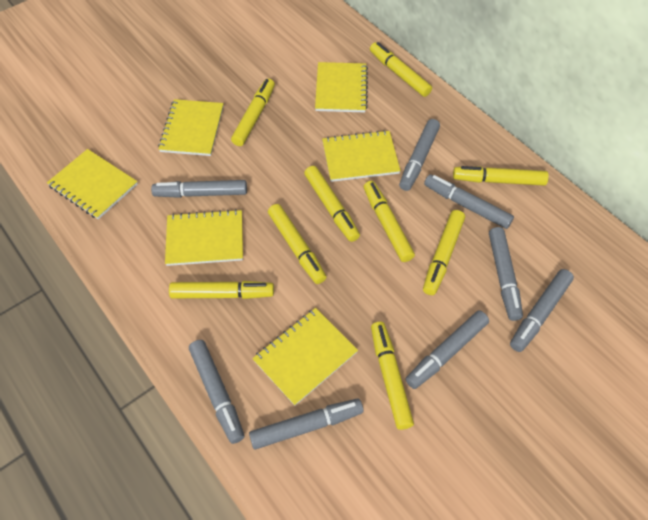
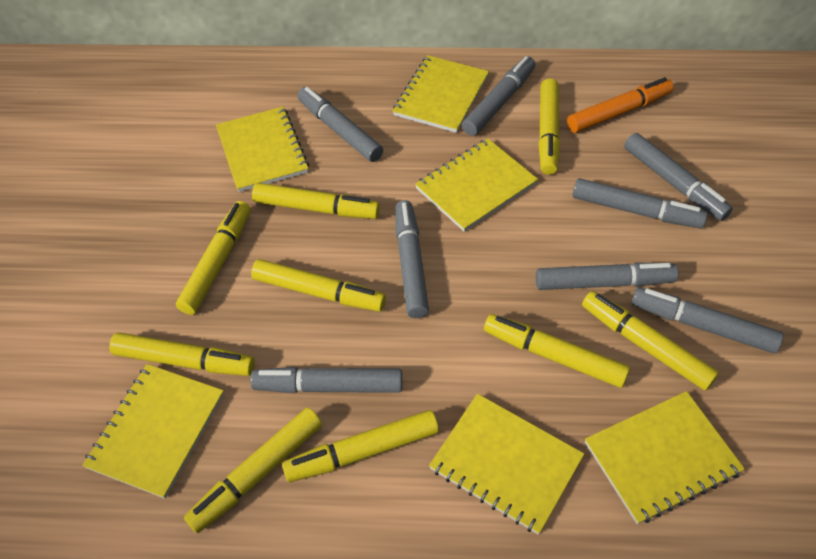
orange marker: none = 0 -> [567,77,674,133] = 1

